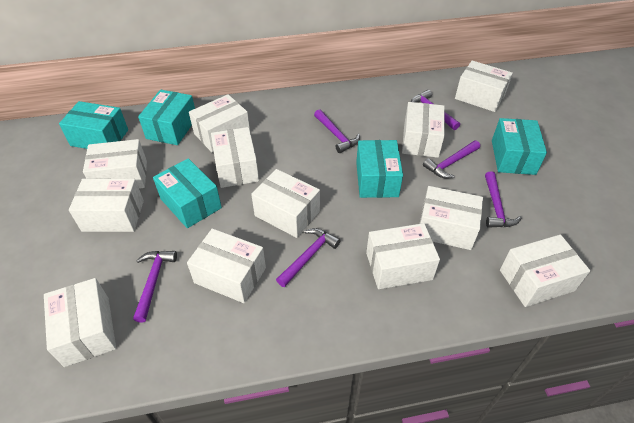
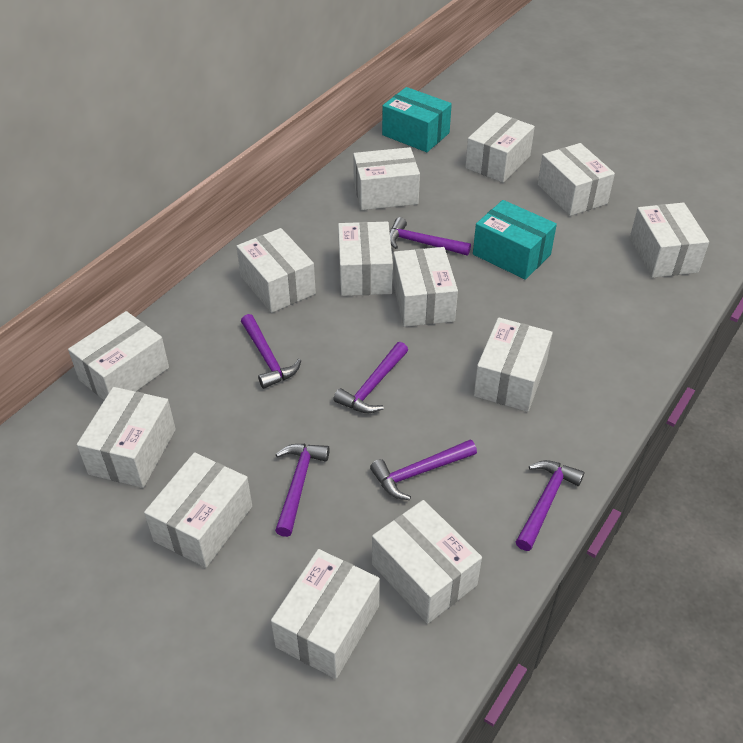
turquoise box: [59,101,128,149] [138,90,195,145] [153,158,222,228] [356,140,403,198] [492,118,547,175] = 5 -> [382,87,452,152] [473,200,557,280] = 2
white box: [44,278,116,367] [69,179,144,232] [83,139,147,189] [187,228,266,303] [189,94,250,152] [211,127,259,188] [251,169,320,238] [366,223,440,289] [402,102,445,158] [419,186,483,250] [455,61,513,112] [500,234,590,307] = 12 -> [68,311,169,400] [77,387,176,488] [144,452,252,568] [236,228,316,313] [271,549,380,679] [338,222,393,296] [353,147,420,210] [372,500,482,624] [393,247,458,327] [465,112,535,183] [474,317,553,412] [538,143,615,216] [630,202,709,278] = 13

